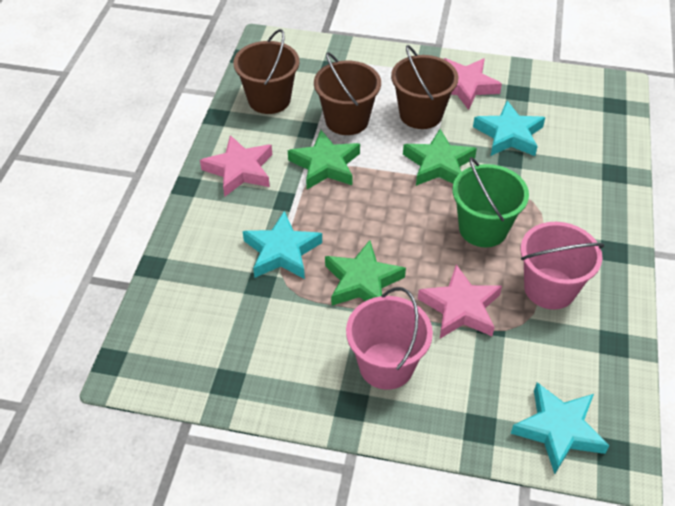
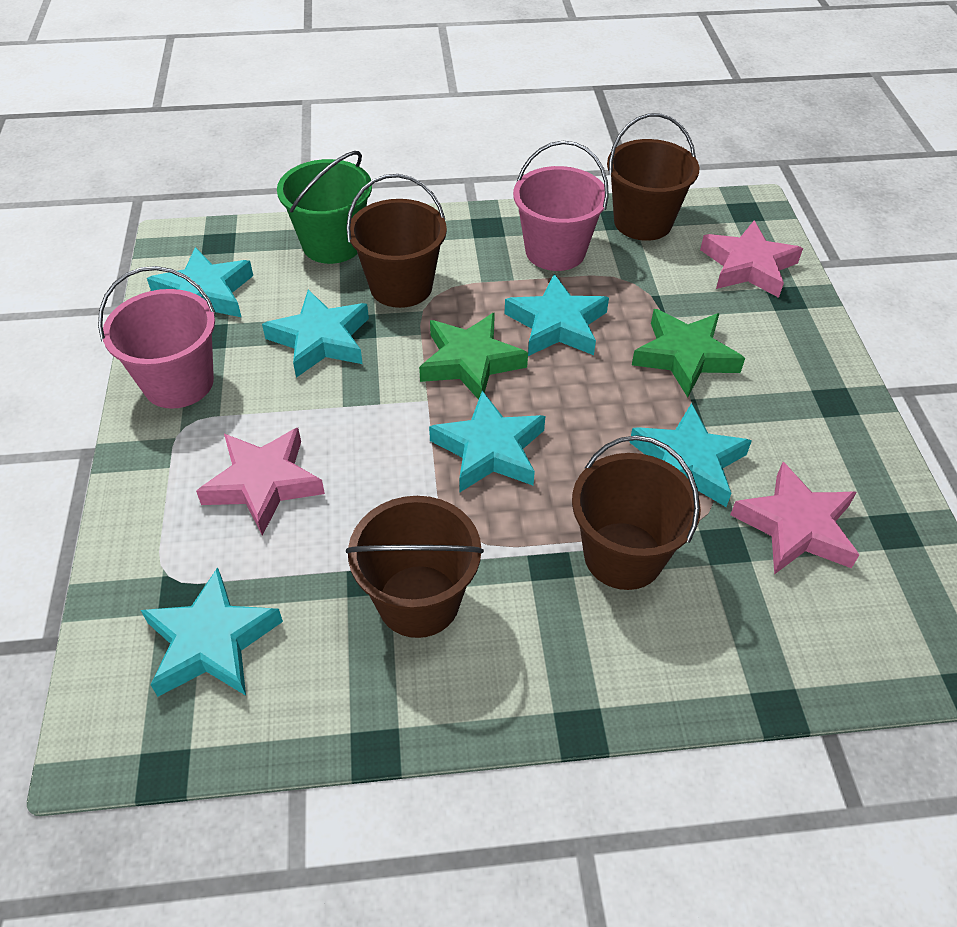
brown bucket: [233,29,300,114] [314,52,381,135] [391,45,459,129] = 3 -> [346,174,447,308] [346,496,484,638] [572,435,701,590] [607,113,699,241] = 4
green star: [288,130,360,189] [325,240,406,306] [403,129,477,186] = 3 -> [419,312,528,400] [632,309,745,398] = 2
turquoise star: [243,211,322,279] [473,101,545,156] [511,382,610,474] = 3 -> [141,567,283,697] [147,247,253,317] [262,290,369,378] [429,391,546,492] [505,274,609,356] [629,403,752,507] = 6

